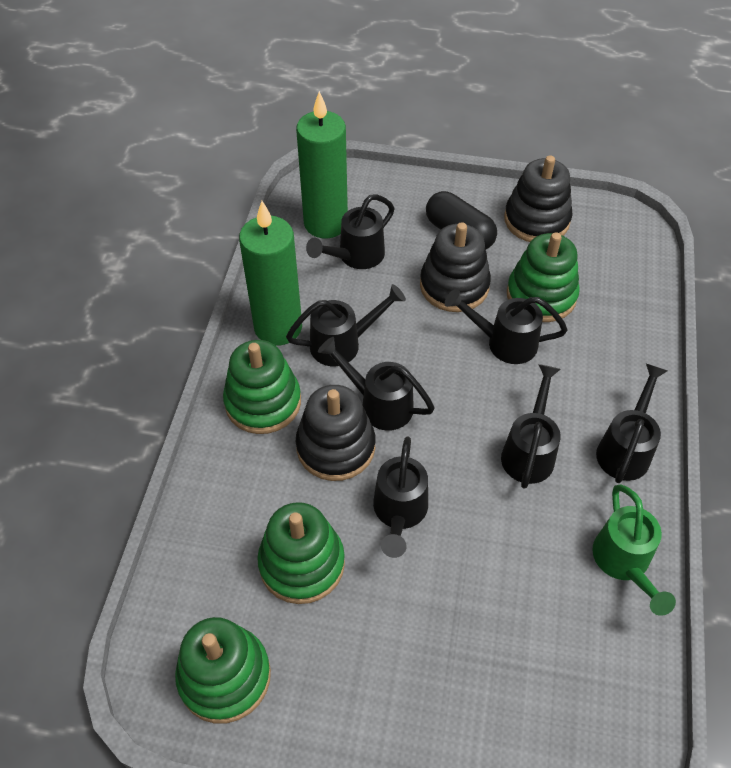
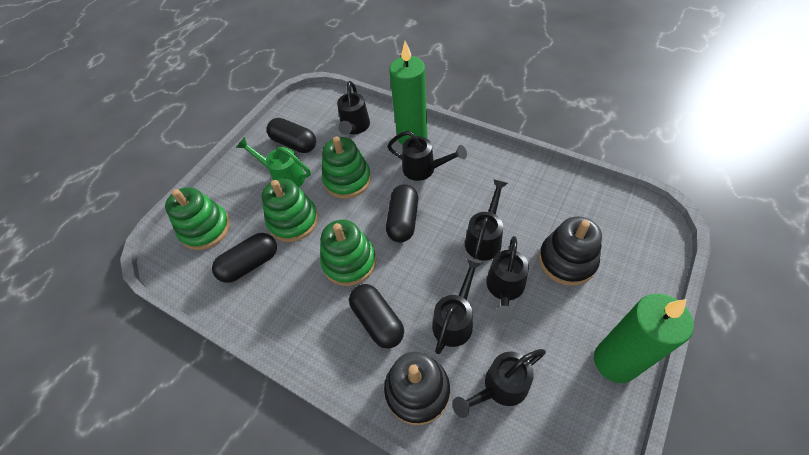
black capsule: [426,191,497,249] = 1 -> [212,233,277,283] [267,118,316,153] [349,284,404,349] [386,184,418,242] = 4
black stacking toy: [296,385,375,481] [420,222,491,312] [504,155,573,242] = 3 -> [384,352,450,425] [539,216,602,286] = 2
black watering can: [286,284,406,366] [306,194,395,269] [318,337,435,431] [373,437,428,558] [444,289,568,364] [501,364,561,489] [596,364,667,483] = 7 -> [337,81,370,135] [387,131,467,181] [432,257,483,354] [452,349,546,418] [465,179,508,260] [486,236,529,323] = 6

